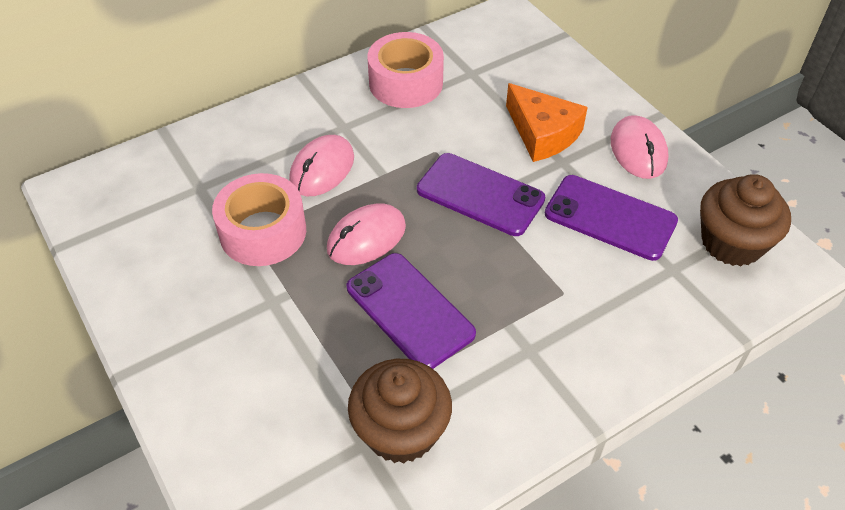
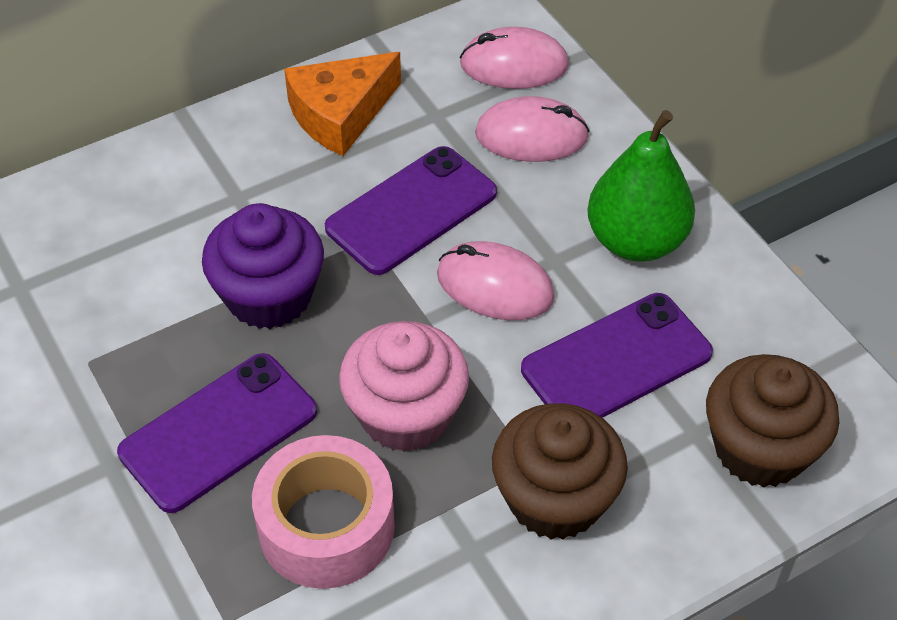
green pear: none = 0 -> [587,110,695,262] = 1
pink cupcake: none = 0 -> [339,321,469,452] = 1
pink tape: [212,173,306,266] [367,32,444,108] = 2 -> [252,435,395,589] = 1
purple cupcake: none = 0 -> [202,203,324,329] = 1

